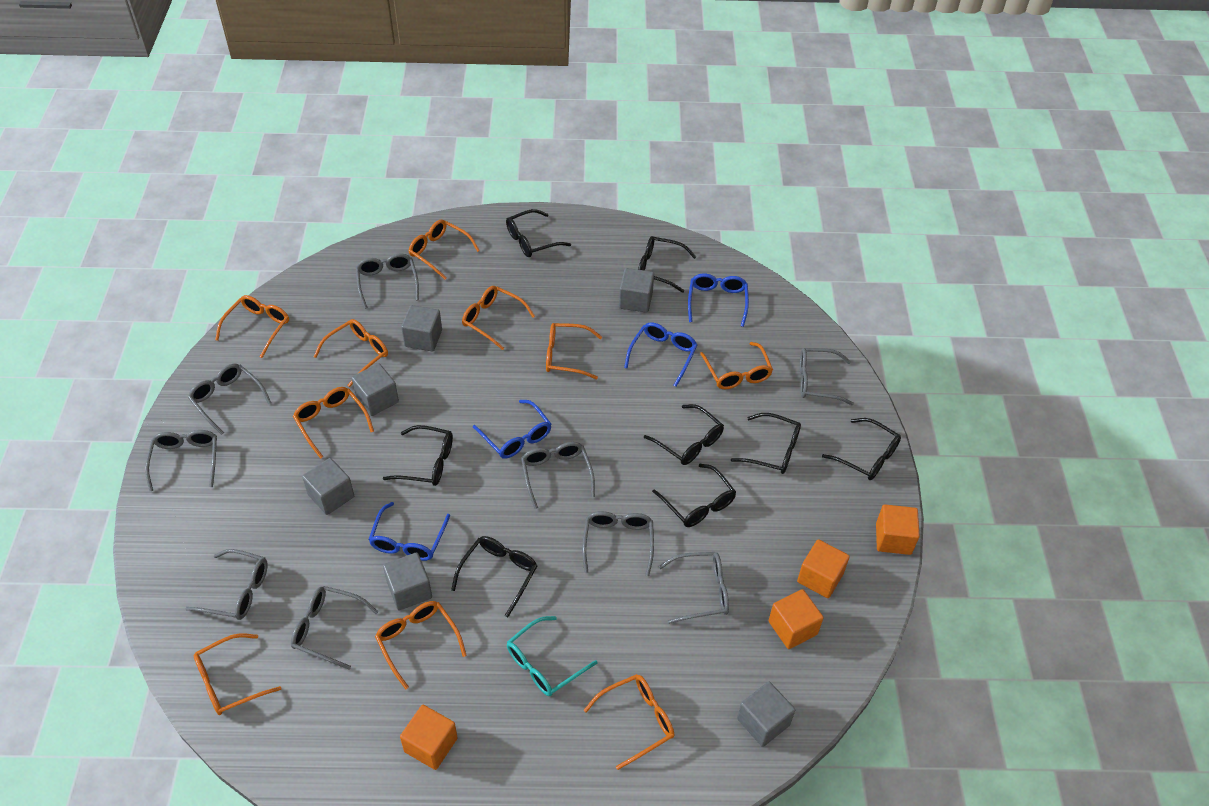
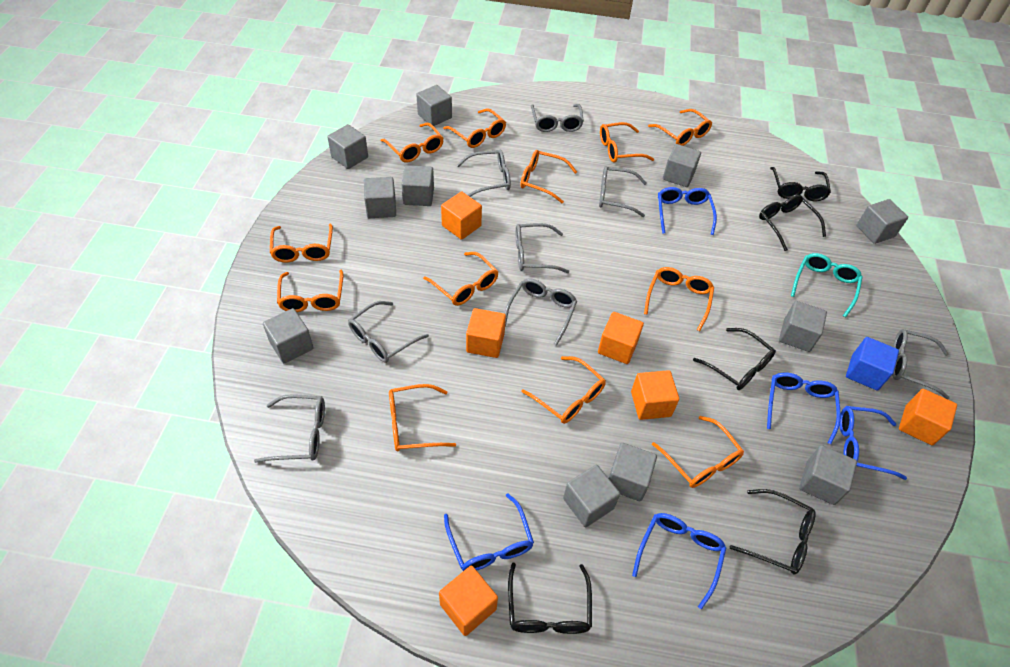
black glasses: [383,425,453,486] [451,536,537,617] [506,209,571,257] [638,236,696,293] [644,404,724,465] [652,464,736,527] [731,413,801,474] [822,418,901,480] = 8 -> [508,563,592,634] [693,328,776,390] [730,489,816,575] [759,195,826,251] [770,167,831,201] = 5
blue cube: none = 0 -> [846,337,899,391] = 1
blue glasses: [368,502,450,561] [473,400,551,459] [624,323,697,387] [688,274,749,327] = 4 -> [444,493,534,571] [632,513,727,609] [658,187,717,235] [767,373,841,444] [839,406,907,480] = 5
grey cube: [302,458,354,515] [352,363,399,416] [383,552,432,610] [401,305,442,352] [619,268,654,313] [737,682,795,747] = 6 -> [263,308,314,363] [327,124,368,169] [364,177,396,218] [402,165,434,206] [416,85,452,126] [563,465,620,527] [609,443,657,501] [663,144,701,187] [779,301,827,352] [799,445,857,505] [856,199,908,244] = 11
grey glasses: [145,430,217,491] [185,549,268,620] [188,364,271,435] [291,586,378,670] [356,253,419,309] [521,442,595,509] [582,511,654,576] [658,552,729,624] [800,348,854,405] = 9 -> [254,394,325,463] [348,301,429,363] [457,150,511,197] [505,278,577,346] [516,223,569,273] [531,104,584,132] [599,166,647,217] [892,329,950,399] = 8
orange cube: [400,705,458,770] [769,589,824,649] [797,539,850,598] [876,504,920,555] = 4 -> [439,566,498,636] [441,191,482,240] [466,308,506,358] [598,312,644,364] [631,370,679,420] [899,389,957,445] = 6
orange glasses: [194,633,281,715] [215,295,289,358] [293,387,374,459] [313,319,388,387] [375,601,467,690] [409,220,480,279] [462,286,535,350] [546,323,602,379] [584,674,674,770] [700,342,773,390] = 10 -> [270,224,333,263] [277,270,343,312] [381,123,444,162] [389,384,456,451] [423,252,498,306] [443,108,506,148] [520,150,577,203] [521,356,606,424] [600,122,654,162] [644,267,714,331] [648,109,712,146] [652,416,744,488] = 12

